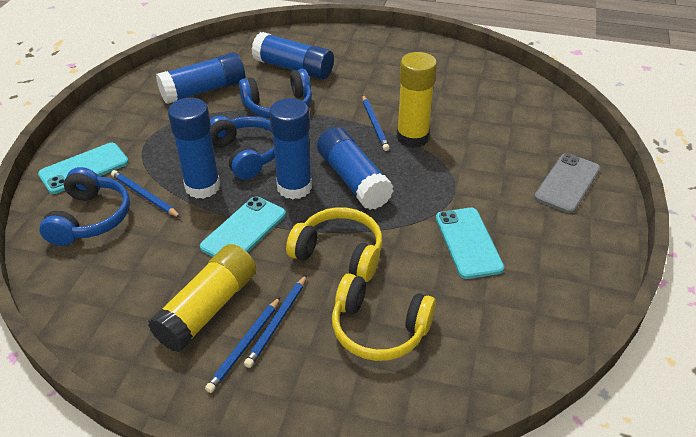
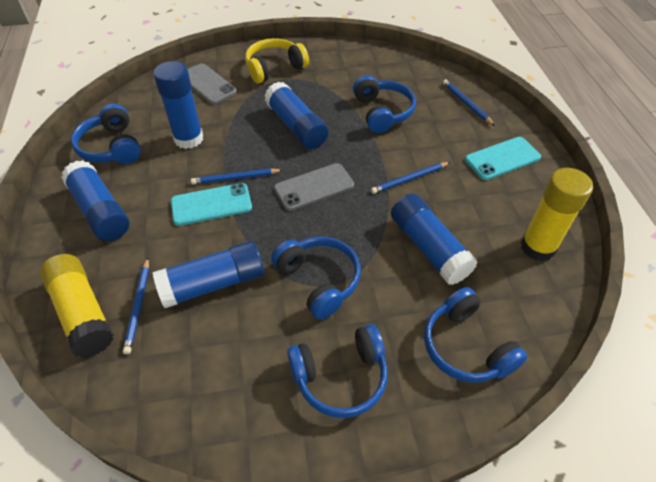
blue headphones: [39,167,130,246] [210,116,275,180] [239,69,312,119] = 3 -> [71,104,141,164] [271,236,361,319] [287,324,388,418] [353,75,416,133] [424,287,528,383] = 5
grey phone: [534,153,600,213] = 1 -> [188,63,237,104] [274,163,354,211] = 2
turquoise phone: [38,143,129,194] [200,197,286,257] [436,208,504,279] = 3 -> [171,183,252,226] [465,137,541,180] = 2
yellow headphones: [286,207,382,282] [332,273,436,361] = 2 -> [245,38,309,84] = 1

